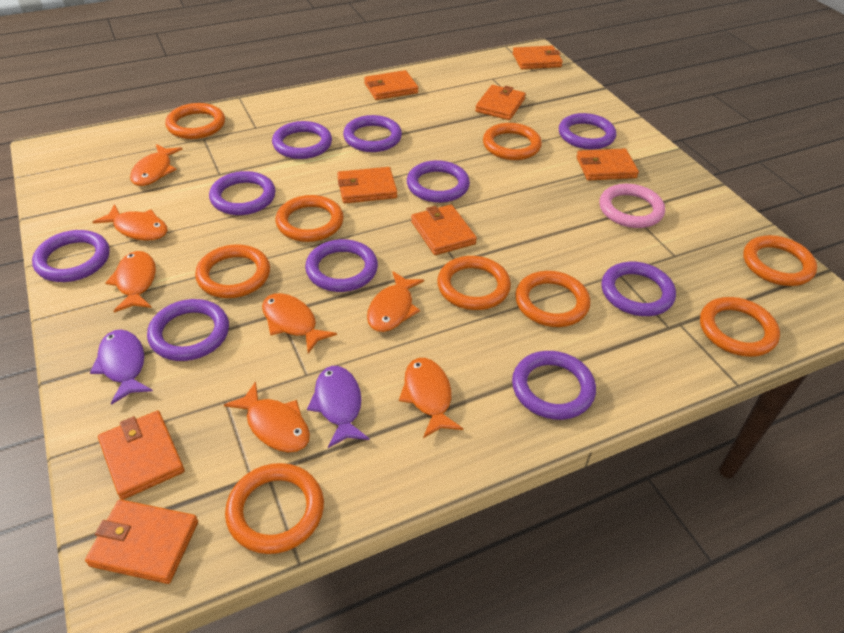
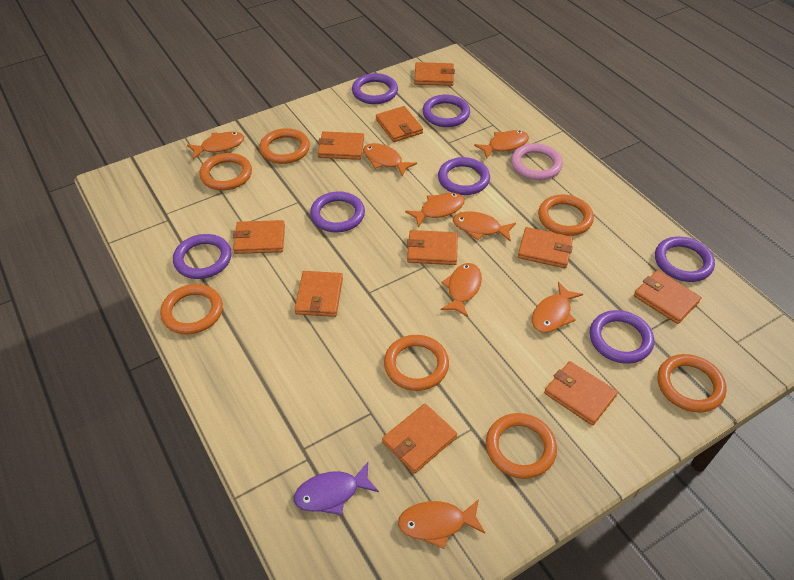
orange fish: [93,204,167,241] [105,251,156,313] [130,144,183,186] [224,381,310,452] [262,293,337,354] [367,271,424,332] [399,358,463,438] = 7 -> [187,132,244,159] [363,143,417,177] [398,499,485,549] [405,193,465,228] [440,263,482,317] [453,211,516,242] [474,130,529,159] [532,282,583,333] = 8
orange ring: [165,103,225,139] [195,244,270,298] [225,463,324,554] [276,195,344,242] [437,256,511,310] [483,123,542,160] [515,271,590,327] [700,297,780,357] [743,235,817,286] = 9 -> [160,284,223,335] [199,153,252,190] [259,128,310,164] [384,335,449,391] [486,413,557,479] [538,195,594,236] [658,354,727,413] = 7
orange wallet: [85,499,198,584] [98,411,185,500] [337,167,397,203] [364,70,418,100] [411,205,477,255] [475,85,526,120] [513,46,563,69] [576,149,639,181] = 8 -> [233,220,285,254] [295,271,343,317] [318,131,364,160] [376,106,423,142] [382,404,457,474] [407,230,458,265] [414,62,455,86] [518,227,573,268] [544,361,618,425] [634,270,701,324] = 10
purple fish: [90,330,153,405] [307,366,369,448] = 2 -> [294,462,379,515] = 1
purple ring: [32,230,110,282] [147,299,229,361] [209,171,276,215] [272,121,332,159] [305,239,378,292] [343,115,402,152] [407,160,470,203] [512,351,596,420] [559,113,616,149] [602,262,676,316] = 10 -> [173,234,231,279] [310,191,365,232] [352,73,398,104] [422,95,470,127] [438,157,490,195] [590,310,654,364] [655,237,715,282] = 7

